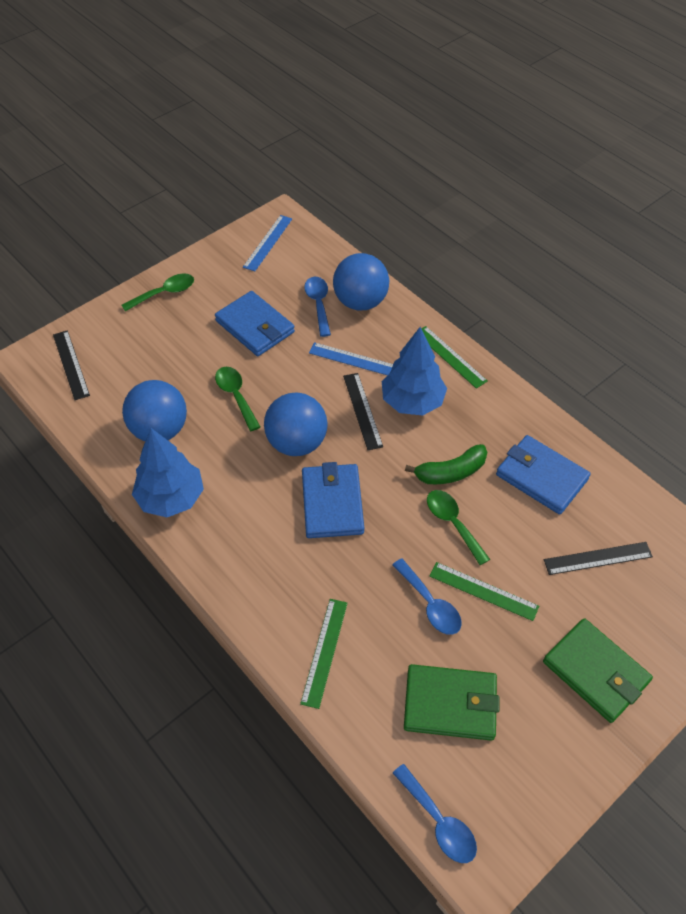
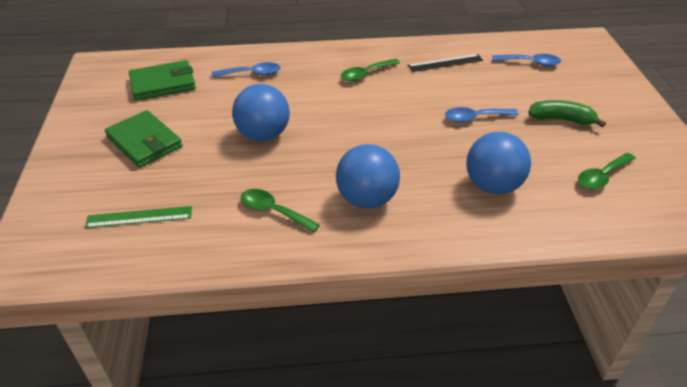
black ruler: [53,330,90,400] [343,373,383,450] [544,542,653,575] = 3 -> [408,54,483,72] = 1
blue ruler: [243,215,292,271] [309,342,393,376] = 2 -> none = 0
blue tree: [132,428,204,517] [382,327,447,415] = 2 -> none = 0
blue wallet: [215,291,295,356] [302,462,364,538] [496,435,591,515] = 3 -> none = 0
green ruler: [300,599,348,709] [422,326,487,389] [429,562,539,621] = 3 -> [85,206,192,228] = 1

